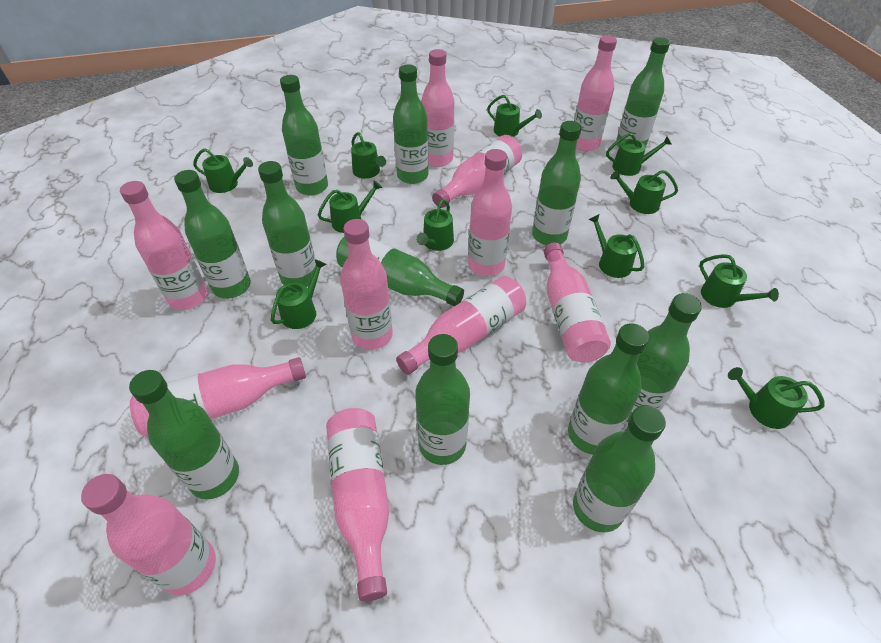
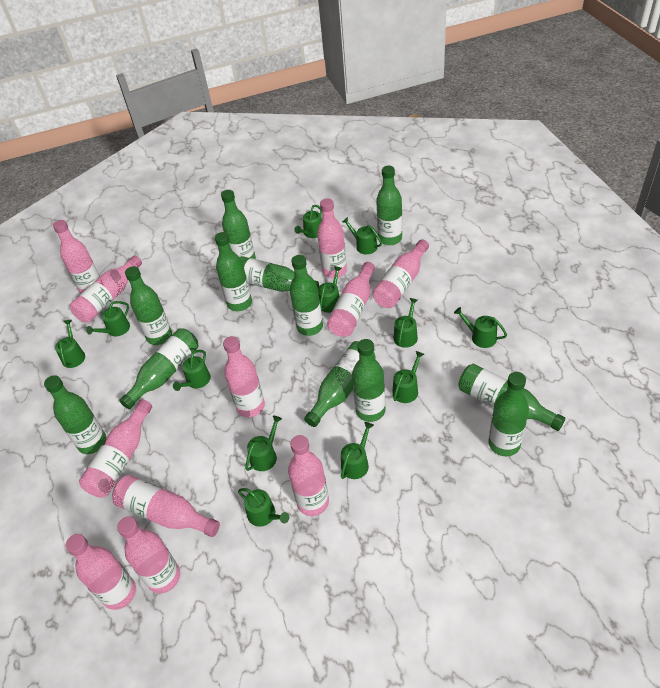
green watering can: [193,148,253,193] [271,259,326,329] [318,180,382,233] [351,132,386,179] [416,199,454,251] [487,95,542,137] [588,214,644,278] [606,133,672,176] [610,170,678,214] [699,254,779,308] [728,367,824,429] = 11 -> [55,320,85,368] [86,301,130,337] [173,350,211,391] [238,488,289,527] [245,416,282,471] [294,205,322,238] [318,266,341,313] [341,422,374,479] [342,217,382,254] [392,351,424,403] [394,298,418,348] [454,307,507,348] = 12

